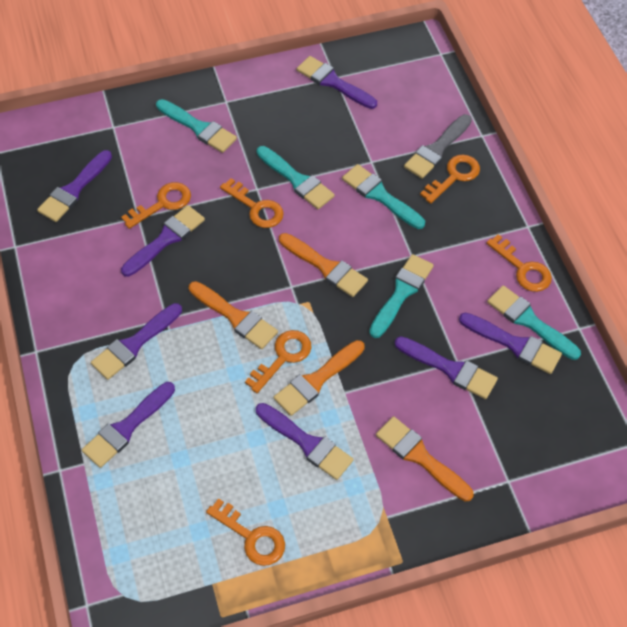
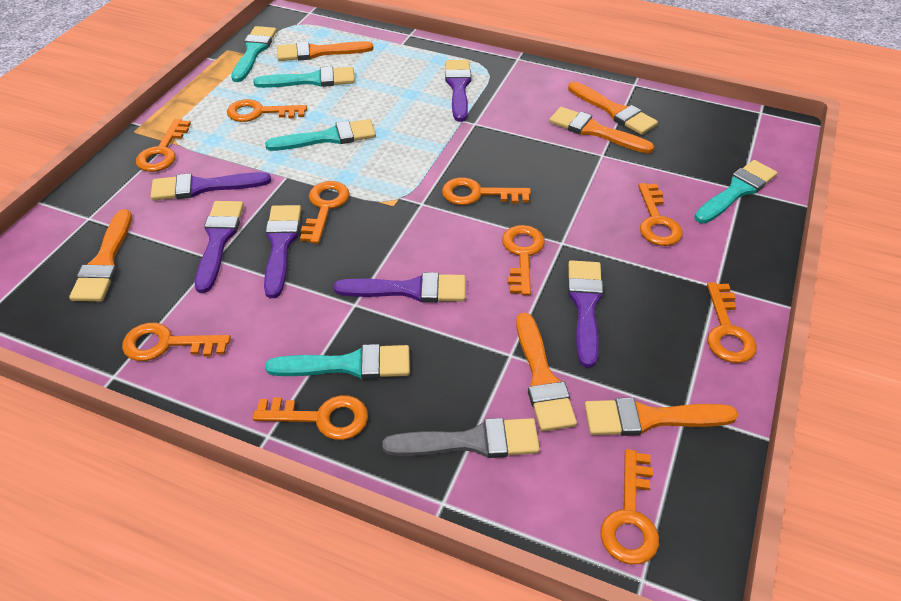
orange brush: [189,281,278,349] [274,340,365,416] [279,233,368,297] [376,416,474,502] = 4 -> [69,209,132,302] [277,41,374,61] [516,313,577,432] [549,107,654,154] [568,82,658,135] [585,398,738,436] = 6
orange key: [121,182,191,229] [206,498,285,566] [220,178,284,228] [245,330,311,393] [420,155,480,204] [486,234,552,292] = 6 -> [122,323,231,361] [136,119,191,172] [227,99,307,122] [252,395,368,440] [300,181,350,244] [442,178,531,205] [502,225,545,295] [600,449,659,564] [638,183,683,246] [707,282,757,363] = 10
purple brush: [37,150,112,222] [82,382,175,468] [91,303,182,380] [121,205,205,277] [256,403,353,480] [297,56,377,109] [395,336,498,399] [459,313,562,374] = 8 -> [151,172,271,201] [195,201,244,293] [264,205,301,298] [333,272,466,303] [445,60,471,122] [568,260,603,368] = 6

